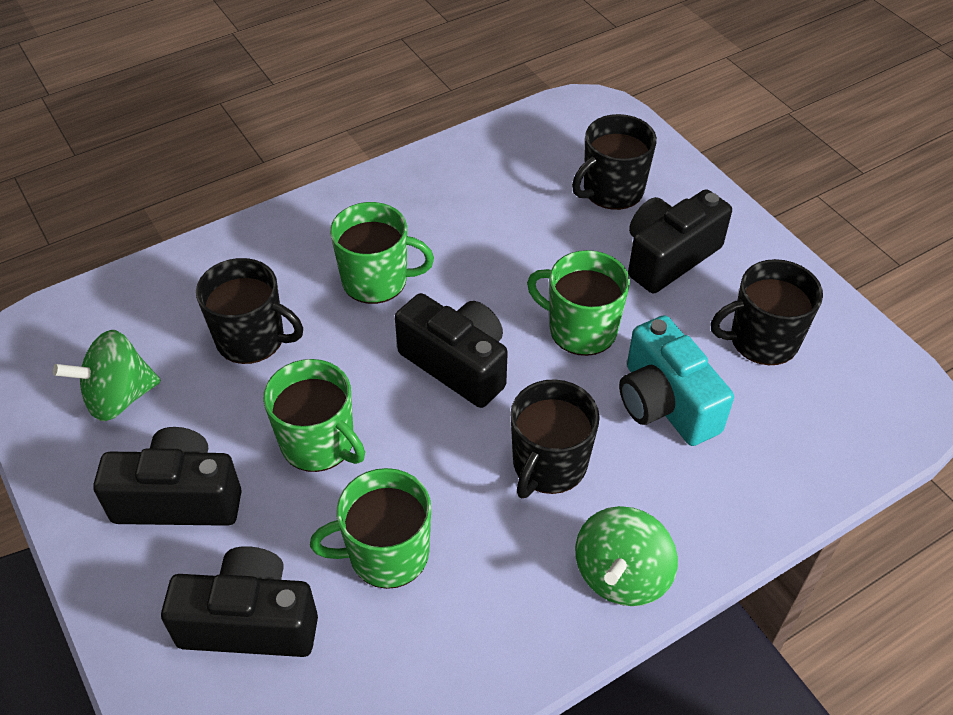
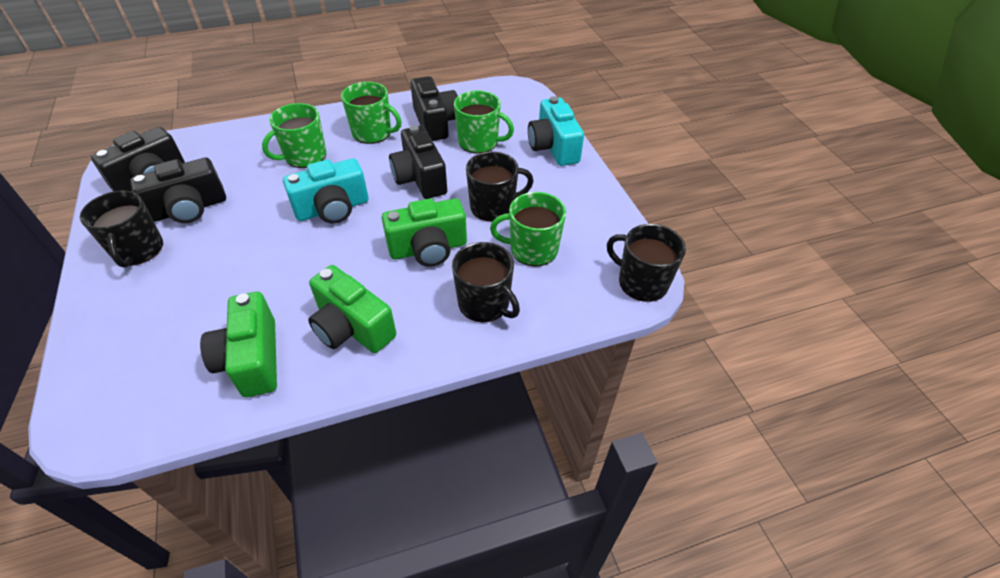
green camera: none = 0 -> [200,292,277,397] [308,265,396,353] [382,199,467,267] = 3
green spinning top: [53,330,161,421] [575,506,678,606] = 2 -> none = 0
turquoise camera: [619,315,734,446] = 1 -> [283,158,368,223] [528,96,584,166] = 2

